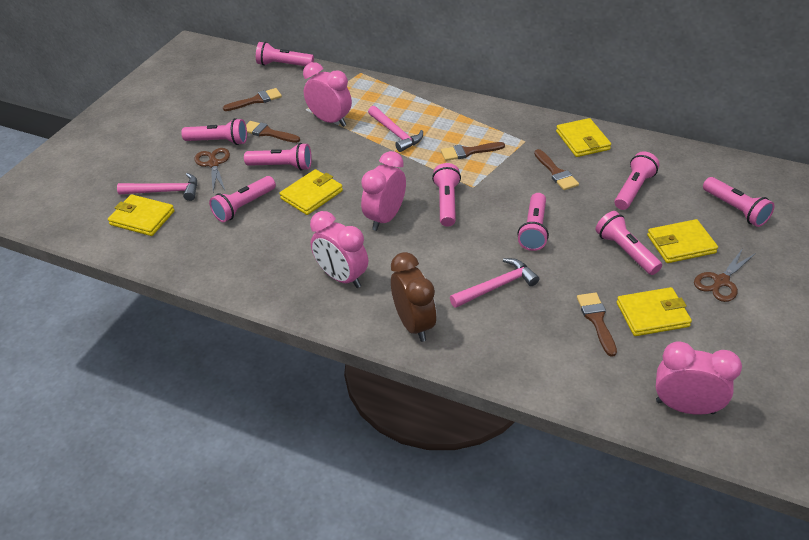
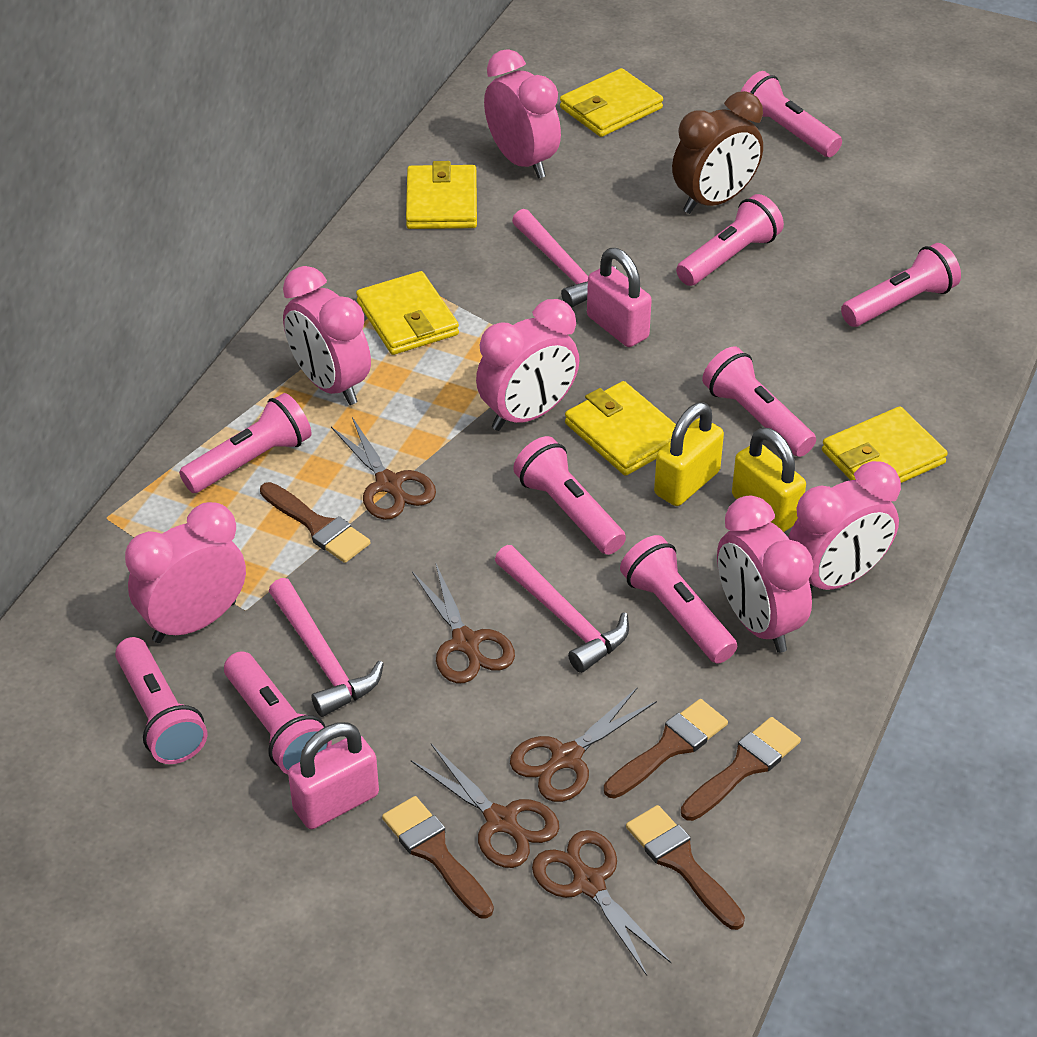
brown scissors: [195,148,230,192] [694,248,756,302] = 2 -> [331,417,436,520] [411,744,559,868] [412,562,515,683] [510,687,657,802] [532,830,672,976] = 5
pink clock: [303,62,352,127] [310,211,368,288] [361,151,406,231] [656,341,742,415] = 4 -> [125,502,246,643] [283,266,371,405] [476,299,579,431] [484,49,561,179] [717,496,813,653] [788,461,901,590] = 6
pink padlock: none = 0 -> [288,722,379,829] [587,248,652,347] = 2
yellow padlock: none = 0 -> [654,402,724,506] [732,427,806,532] = 2

